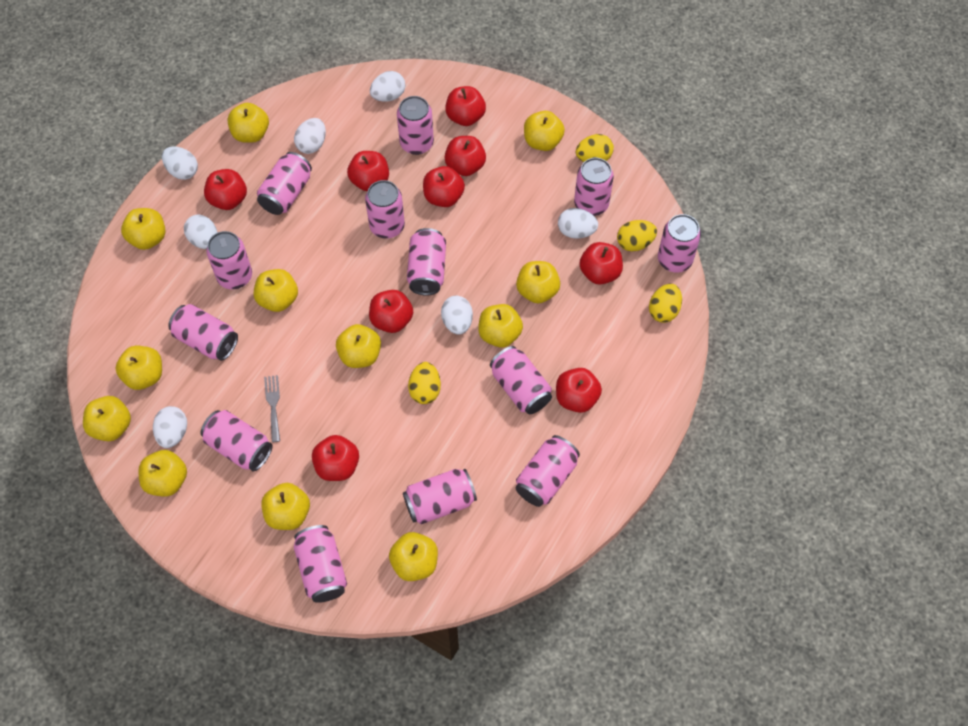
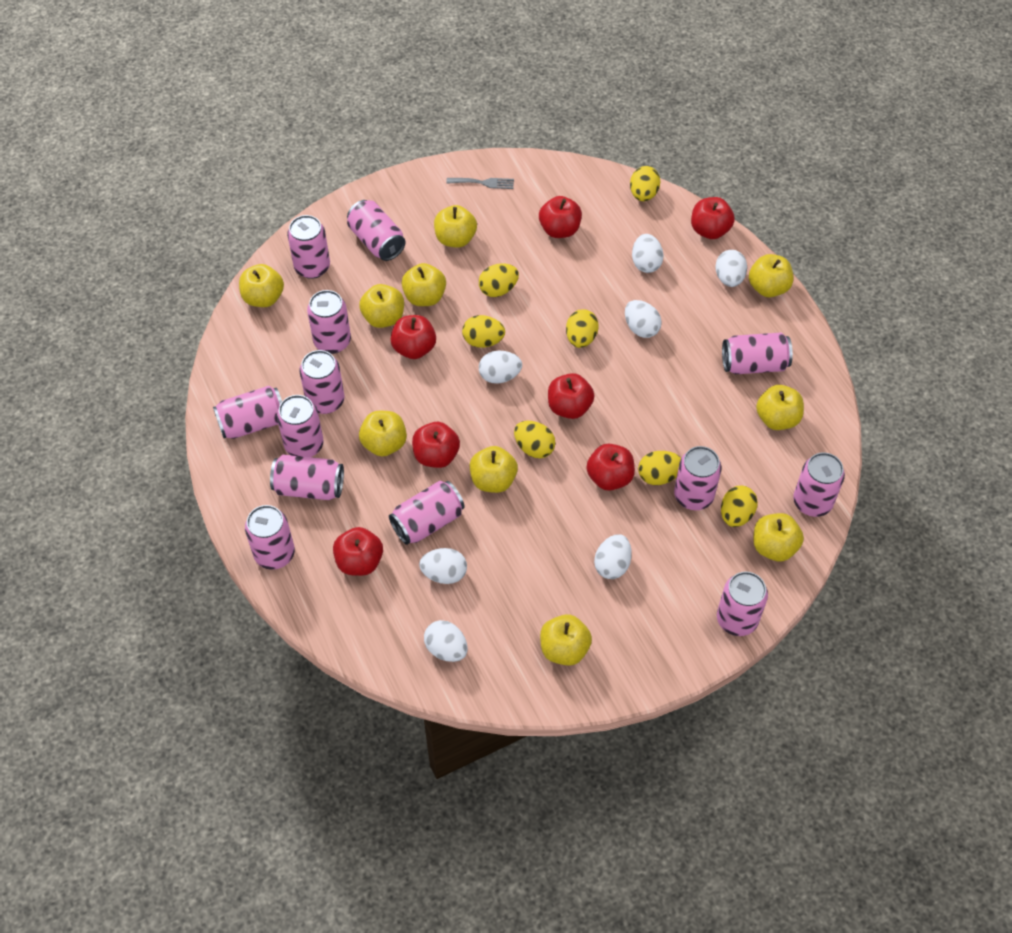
red apple: [204,169,247,210] [312,435,359,481] [347,151,389,191] [369,290,413,333] [423,166,465,207] [444,136,486,176] [445,86,486,126] [556,368,602,413] [579,242,623,285] = 9 -> [333,527,383,576] [390,315,436,359] [412,422,460,468] [539,196,582,238] [548,373,595,419] [587,444,635,491] [691,197,735,239] = 7
yellow apple: [83,396,131,441] [115,346,162,390] [121,208,165,250] [138,450,187,496] [228,103,269,143] [254,269,298,312] [261,483,310,530] [336,324,381,368] [389,532,438,581] [478,304,523,347] [516,261,560,304] [524,111,565,151] = 12 -> [239,264,284,307] [359,284,404,328] [359,411,407,457] [402,263,446,306] [434,205,477,248] [470,446,518,493] [540,614,592,666] [749,254,793,297] [753,513,804,562] [756,385,804,430] = 10
yellow egg: [408,362,441,404] [576,134,614,162] [617,220,657,251] [649,284,682,323] = 4 -> [462,315,505,348] [479,263,519,297] [514,421,556,458] [566,309,599,348] [630,166,661,201] [638,451,681,485] [721,486,758,527] = 7

